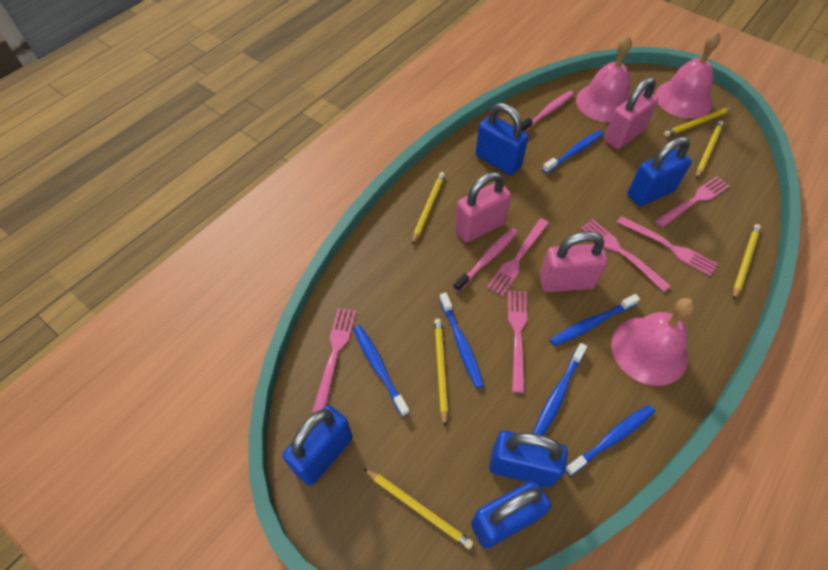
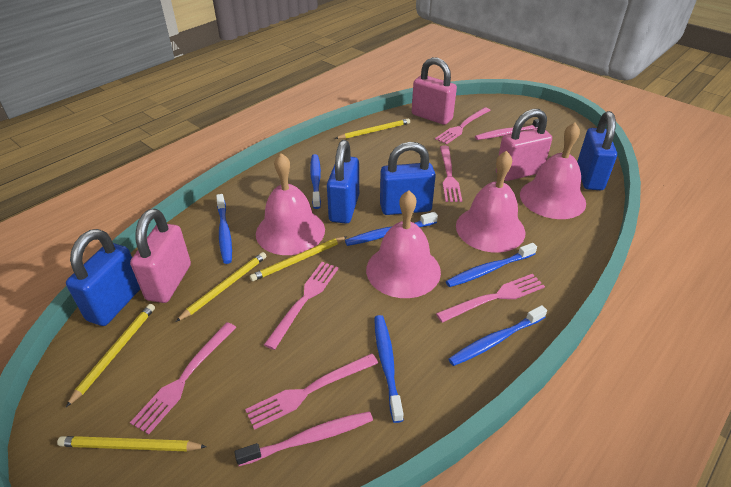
blue padlock: [283,405,353,485] [471,480,551,549] [476,103,529,175] [489,431,568,487] [627,137,692,206] = 5 -> [66,229,140,326] [327,140,359,224] [380,142,436,215] [577,111,617,190] = 4
pink bell: [576,35,632,123] [611,298,695,386] [655,31,720,119] = 3 -> [256,153,325,255] [366,190,441,298] [456,151,525,253] [520,122,586,219] = 4
yellow pencil: [363,468,474,549] [412,172,445,245] [434,319,448,427] [664,108,732,137] [696,121,724,179] [733,224,761,300] = 6 -> [57,436,207,451] [66,304,155,407] [176,252,267,322] [250,236,347,281] [335,119,410,139] = 5

